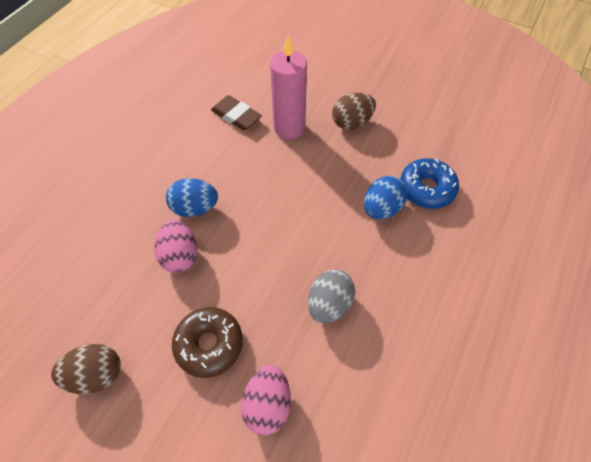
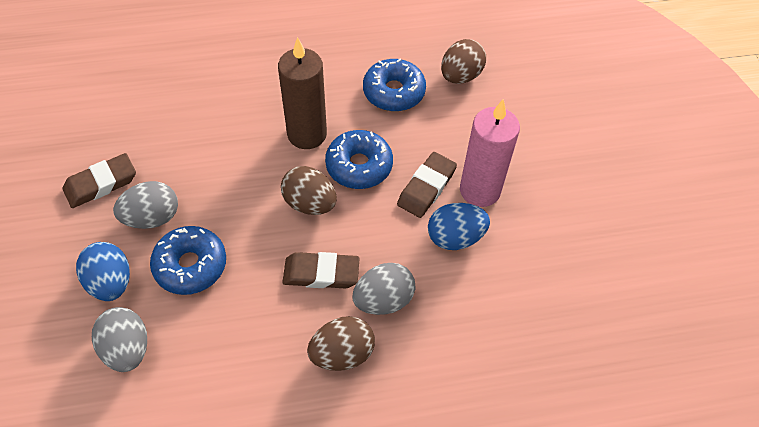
blue donut: [400,158,459,209] = 1 -> [150,226,226,295] [325,130,393,189] [363,59,426,111] = 3
brown candle: none = 0 -> [278,37,327,149] = 1
brown donut: [172,307,243,378] = 1 -> none = 0
brown egg: [51,344,121,394] [332,93,376,130] = 2 -> [281,166,337,215] [307,316,375,371] [441,39,486,84] = 3
brown eraser: [211,95,262,131] = 1 -> [63,153,136,208] [282,252,360,289] [397,152,457,218] = 3
grey egg: [308,269,355,323] = 1 -> [92,307,147,372] [113,181,178,229] [352,263,415,315] = 3
pink egg: [154,220,198,273] [241,365,291,435] = 2 -> none = 0

